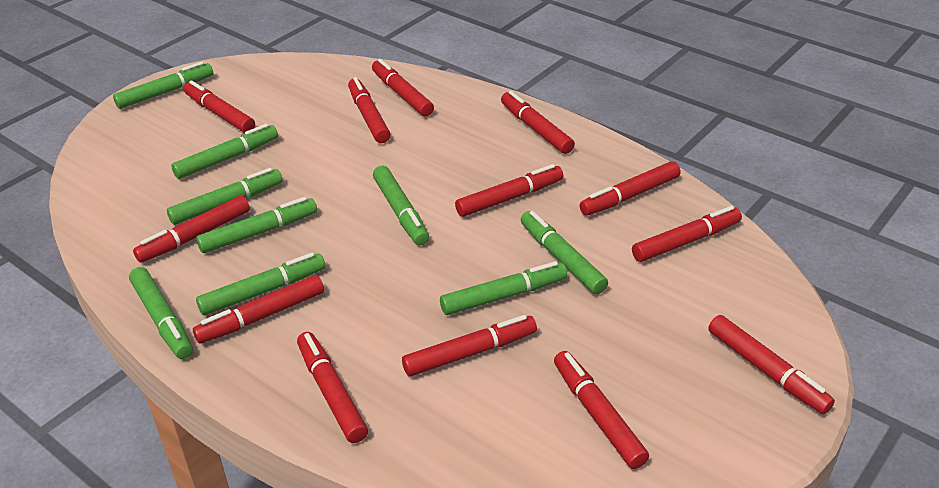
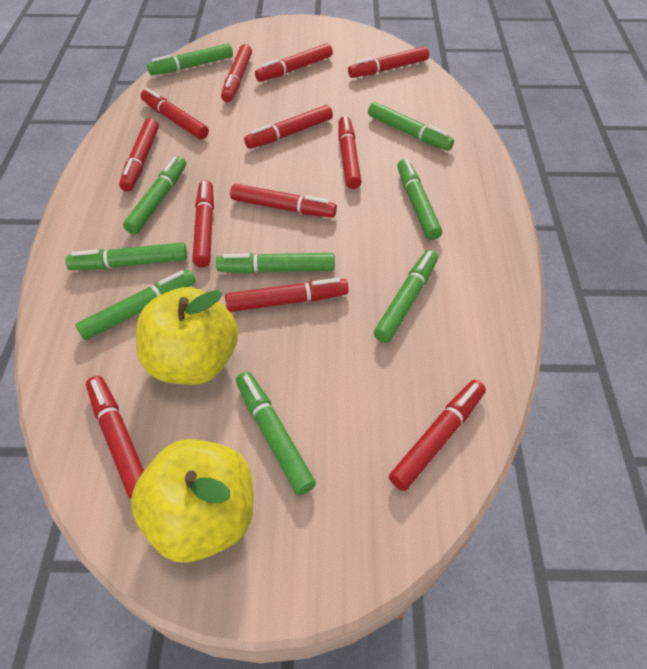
red marker: [133,196,250,263] [184,80,255,133] [193,275,324,344] [297,332,368,443] [348,77,390,143] [372,59,434,117] [402,315,537,377] [455,164,563,217] [501,91,575,154] [554,351,649,469] [580,161,681,215] [632,206,742,262] [708,315,835,414] = 13 -> [86,376,144,499] [119,118,159,192] [141,88,209,139] [192,180,214,267] [221,44,252,102] [225,278,349,312] [230,184,337,218] [244,105,333,149] [255,43,333,82] [338,116,362,189] [348,46,429,78] [389,380,486,491] = 12
yellow apple: none = 0 -> [131,439,253,563] [136,287,238,385] = 2

